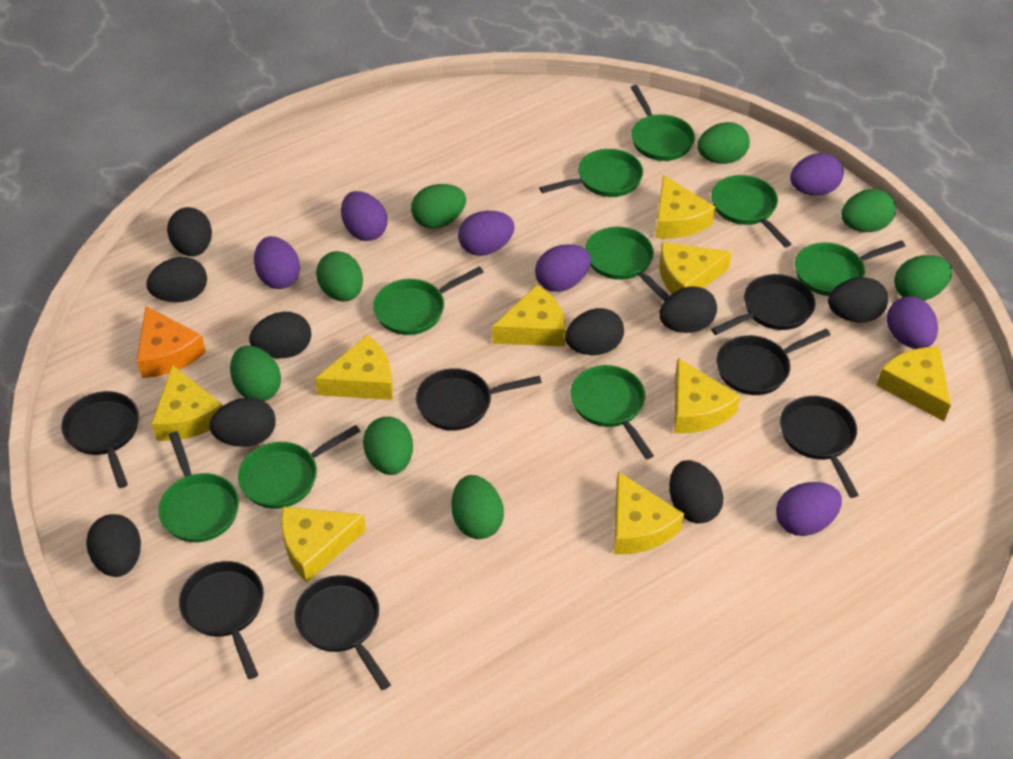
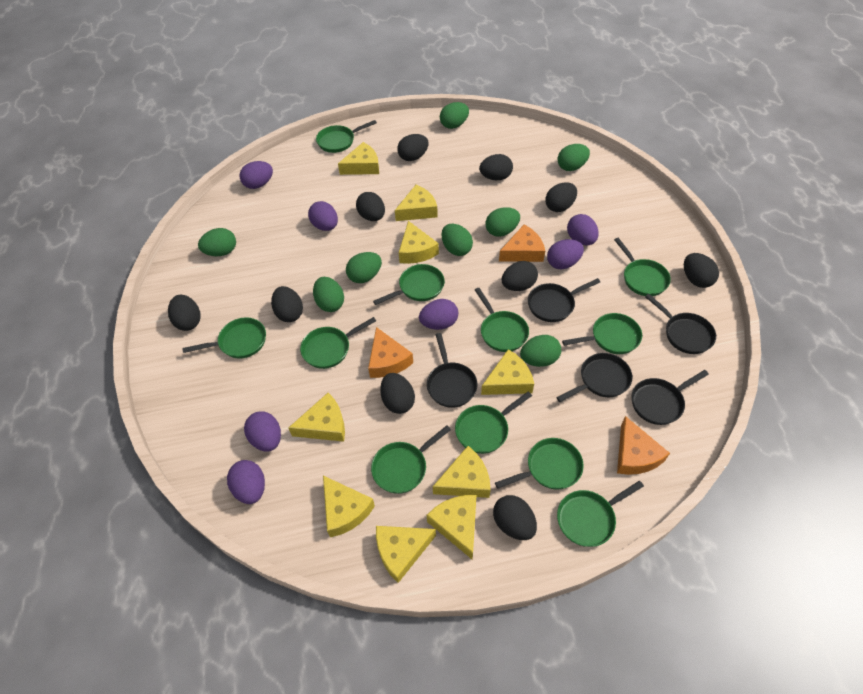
black egg: [86,514,141,577] [146,257,207,302] [167,207,212,257] [210,397,276,447] [249,312,311,358] [565,308,624,355] [659,287,717,333] [669,460,724,524] [828,277,888,323] = 9 -> [168,295,201,331] [271,286,303,322] [356,192,385,221] [380,373,415,414] [397,134,429,161] [479,154,513,180] [493,495,537,540] [502,261,538,291] [545,182,577,212] [684,253,719,288] = 10
black pan: [61,391,139,488] [179,561,264,679] [294,575,391,690] [416,368,542,431] [711,274,815,335] [716,329,831,395] [780,396,859,498] = 7 -> [427,333,477,408] [528,278,600,322] [556,353,632,402] [631,370,709,425] [645,294,716,354] = 5
green pan: [158,431,239,542] [238,425,360,509] [373,266,484,335] [539,149,643,197] [570,365,654,459] [585,227,669,301] [630,85,695,161] [711,175,791,248] [795,240,905,296] = 9 -> [182,317,266,359] [300,317,376,369] [316,120,377,153] [371,425,451,494] [373,264,445,305] [455,391,532,454] [475,288,529,352] [495,438,584,490] [557,481,644,547] [562,313,642,354] [614,238,671,296] = 11
orange cheese: [137,306,206,378] = 1 -> [368,327,413,378] [499,224,545,262] [617,416,670,475] = 3

